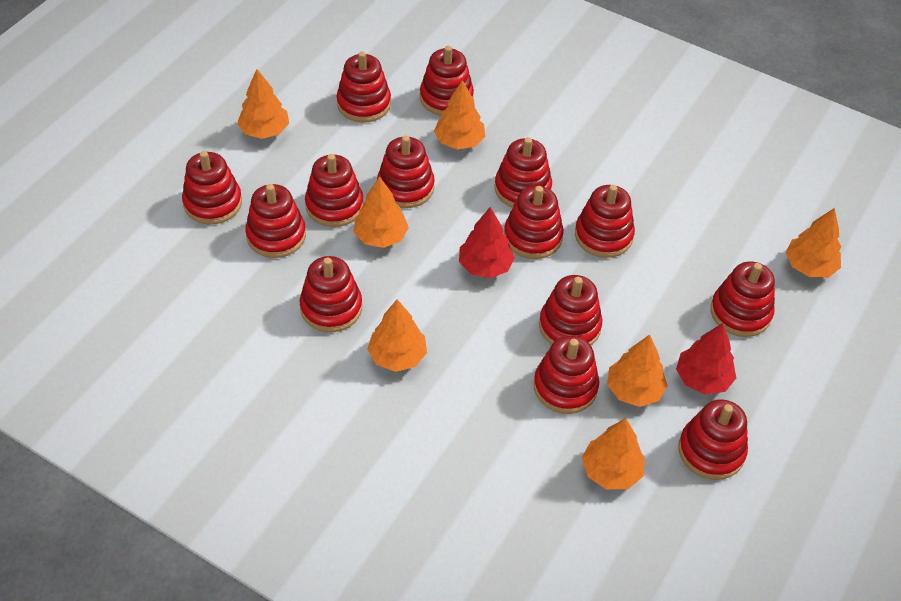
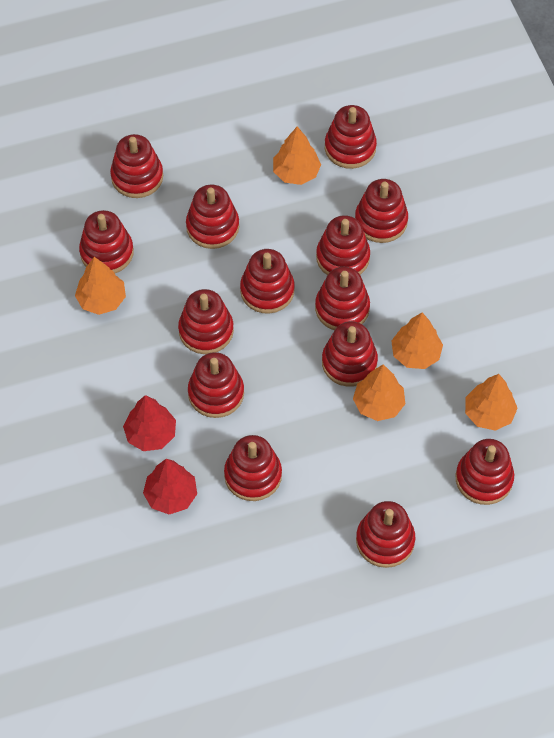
orange tree: [237,69,289,139] [354,176,409,248] [367,299,427,372] [434,80,485,149] [582,418,645,489] [607,334,668,407] [785,208,841,277] = 7 -> [75,257,126,315] [273,126,321,185] [353,364,405,421] [391,313,443,369] [465,374,517,431] = 5

